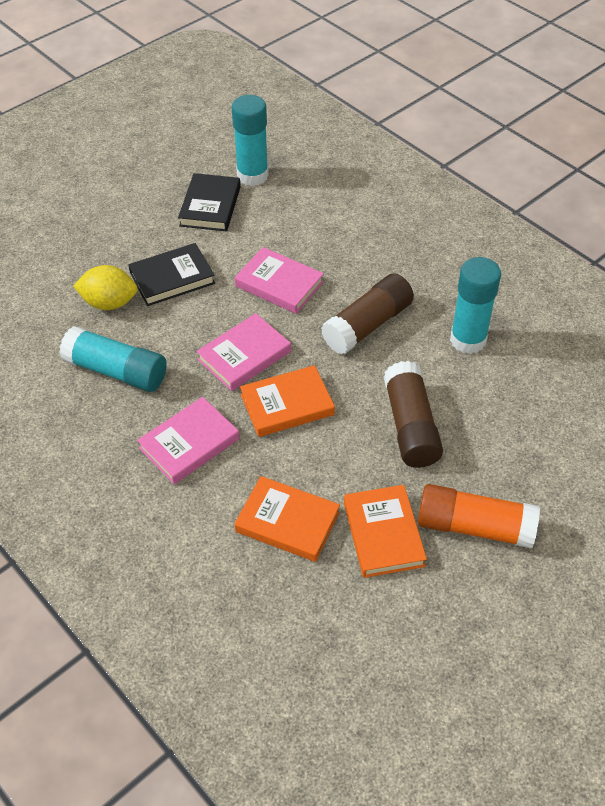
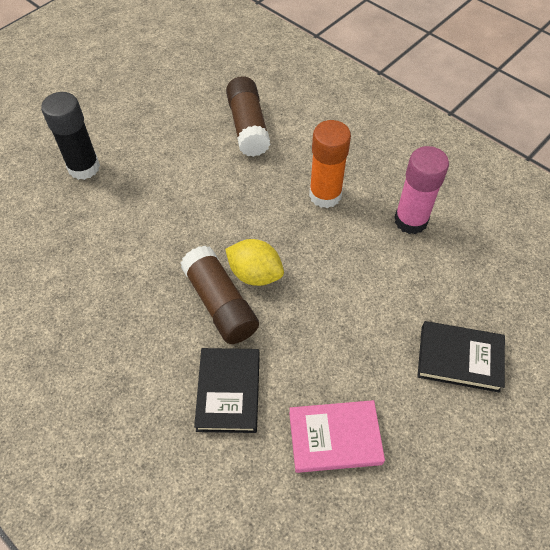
black glue stick: none = 0 -> [41,92,100,180] = 1
orange book: [235,476,340,562] [240,365,335,437] [344,485,427,578] = 3 -> none = 0
pink book: [137,397,239,484] [196,313,291,391] [235,247,324,314] = 3 -> [289,400,385,473] = 1
pink glue stick: none = 0 -> [394,146,449,234] = 1
turquoise glue stick: [59,326,167,392] [232,95,269,186] [450,257,501,354] = 3 -> none = 0

